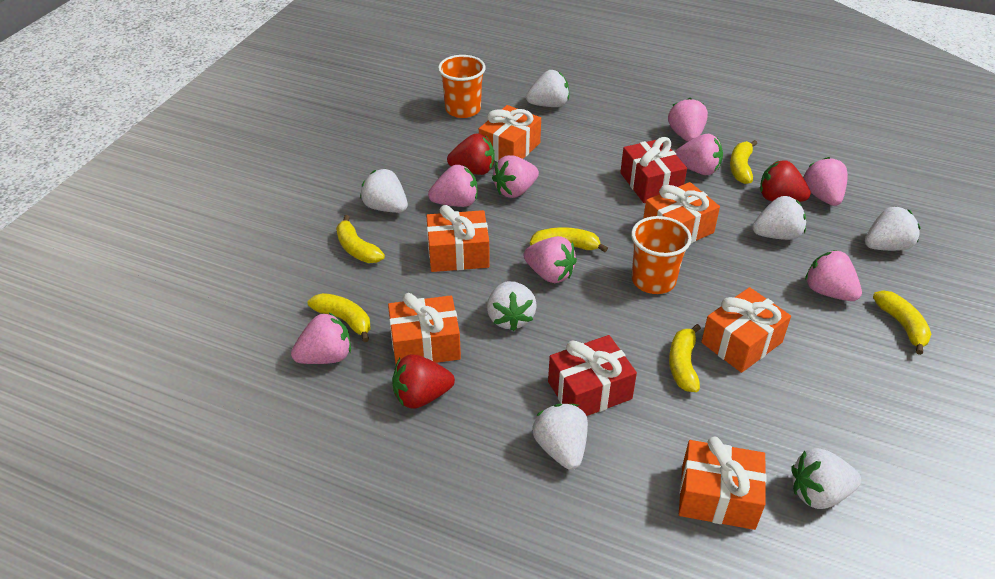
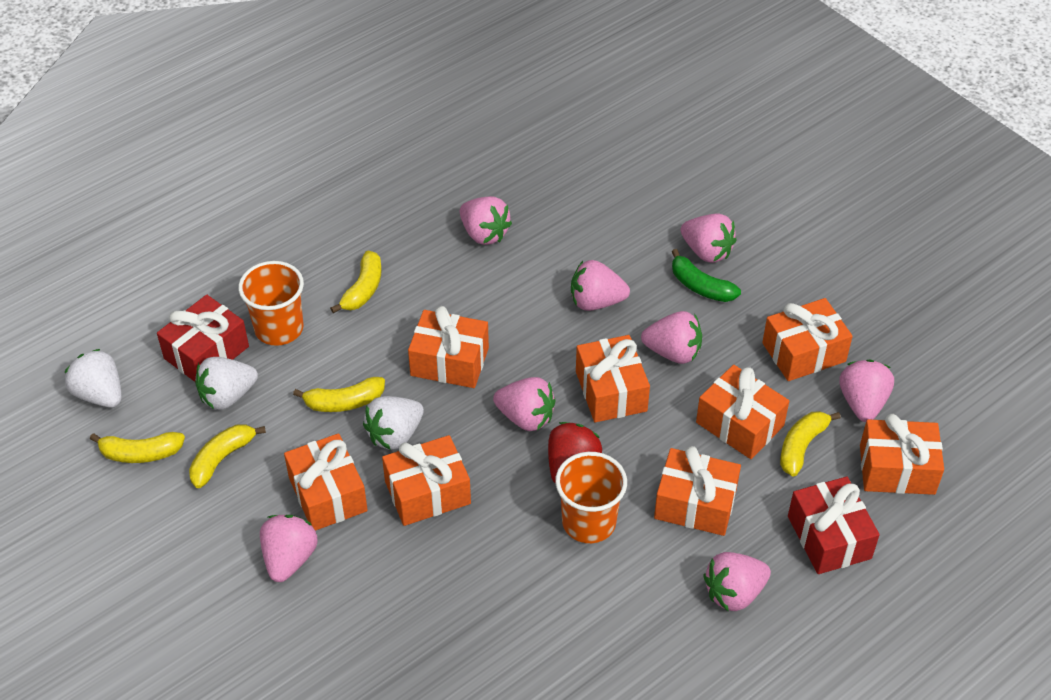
green banana: none = 0 -> [672,249,741,302] = 1
orange gift: [388,293,461,364] [426,205,490,272] [479,105,541,162] [643,182,720,243] [679,436,767,530] [701,287,791,373] = 6 -> [284,433,368,531] [382,435,471,526] [408,306,489,388] [576,335,650,422] [654,446,741,536] [696,365,789,459] [762,298,853,381] [860,414,944,495] = 8
red strawberry: [392,354,455,409] [447,133,495,175] [760,160,811,202] = 3 -> [548,422,602,483] = 1
white strawberry: [360,169,408,213] [487,281,537,331] [526,70,569,107] [532,404,588,470] [752,196,806,240] [791,448,861,509] [865,207,920,251] = 7 -> [64,349,122,408] [195,357,258,410] [363,396,424,450] = 3
yellow banana: [308,293,370,342] [336,215,385,263] [530,227,608,252] [669,324,701,392] [730,140,757,184] [873,290,931,355] = 6 -> [90,432,185,463] [189,424,266,488] [293,377,385,412] [330,251,382,313] [780,411,841,477] = 5

